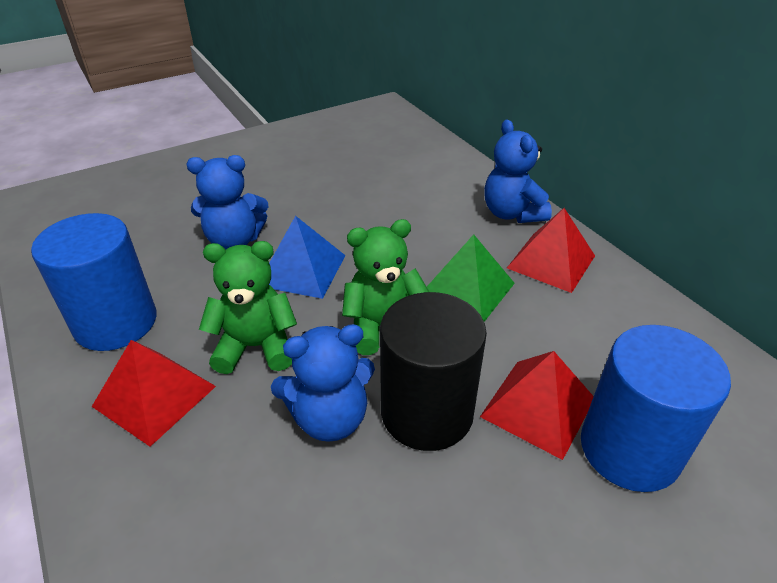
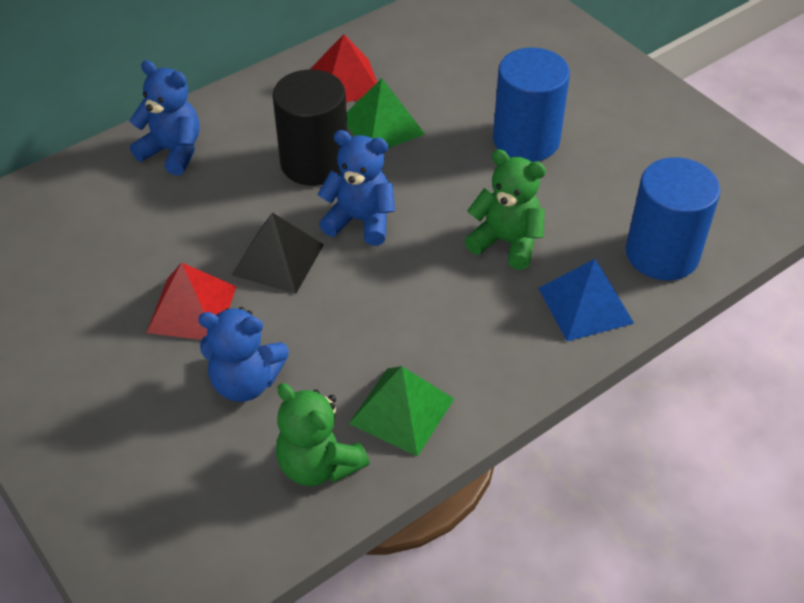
black pyramid: none = 0 -> [232,212,324,294] = 1
green pyramid: [427,234,515,322] = 1 -> [347,78,425,148] [349,366,454,457] = 2
red pyramid: [92,340,216,447] [480,351,594,460] [507,208,595,293] = 3 -> [146,262,237,340] [311,34,377,102] = 2

